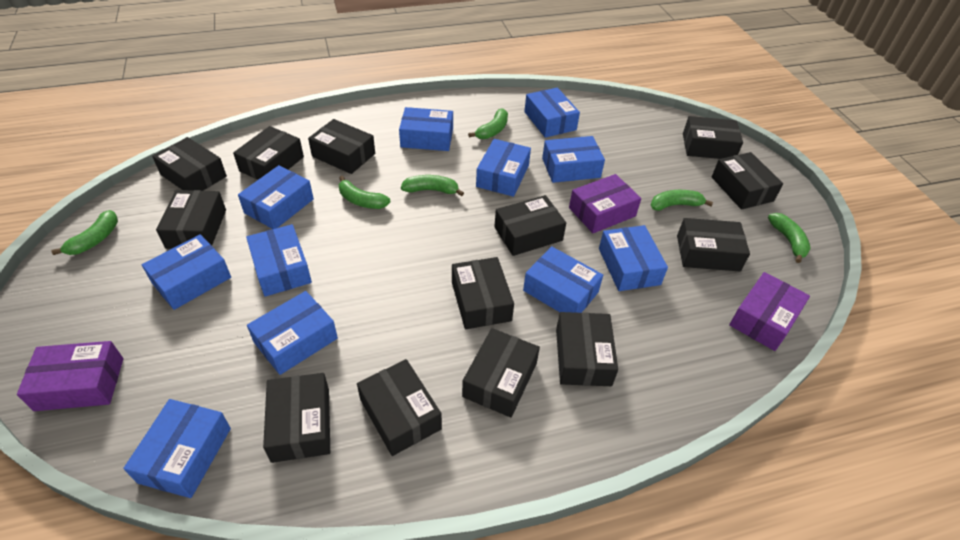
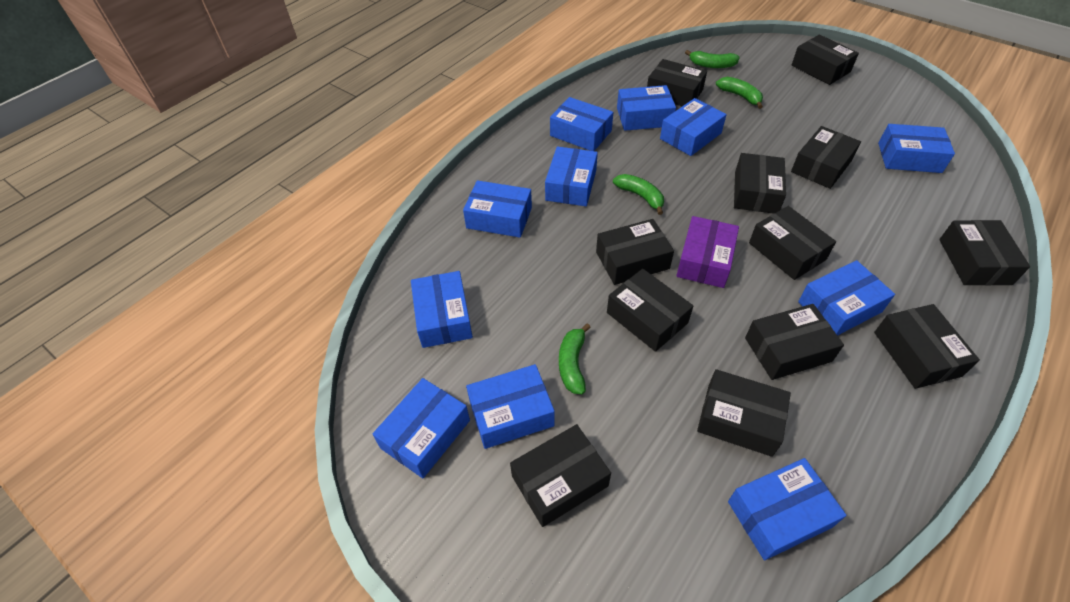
black box: [152,137,227,191] [156,190,226,249] [233,126,304,180] [263,373,330,463] [308,119,375,174] [357,359,442,456] [452,257,514,329] [462,328,540,418] [494,195,566,256] [556,312,618,386] [677,218,750,271] [683,116,743,159] [712,152,783,210] = 13 -> [510,424,611,527] [596,219,674,285] [607,269,693,352] [647,59,707,106] [697,369,791,457] [734,153,786,214] [745,304,844,380] [749,206,836,280] [791,126,861,189] [792,35,859,85] [874,304,980,389] [939,220,1030,285] = 12
green banana: [51,210,118,255] [339,176,391,209] [401,175,464,197] [468,108,508,139] [651,190,713,211] [768,213,811,263] = 6 -> [559,323,591,394] [613,174,664,215] [685,50,740,68] [716,77,763,109] = 4
purple box: [17,341,123,411] [569,174,641,233] [729,272,810,351] = 3 -> [676,216,739,288] = 1

